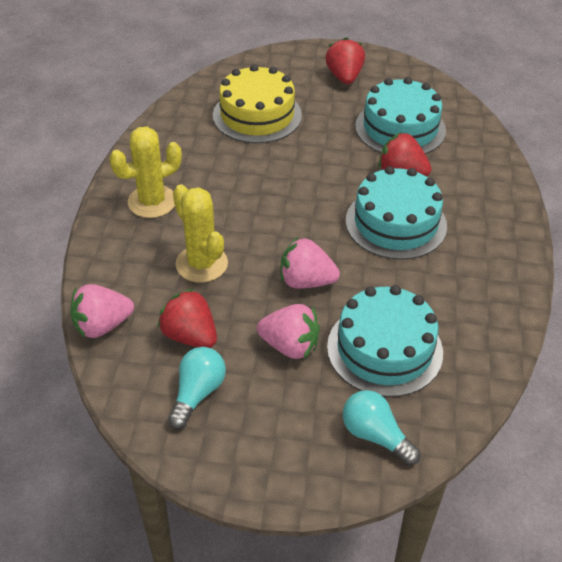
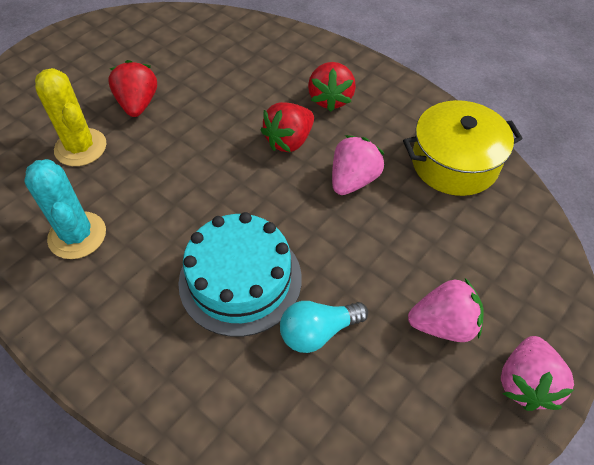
turquoise cactus: none = 0 -> [24,159,106,259] = 1
turquoise cake: [327,285,443,397] [346,166,447,260] [355,77,446,154] = 3 -> [178,212,302,337] = 1
turquoise light bulb: [168,347,226,429] [343,390,421,465] = 2 -> [280,301,368,353] = 1
yellow cactus: [109,127,182,218] [173,184,228,283] = 2 -> [35,68,107,166] = 1
yellow cake: [213,64,302,143] = 1 -> none = 0
yellow pot: none = 0 -> [403,100,523,196] = 1

